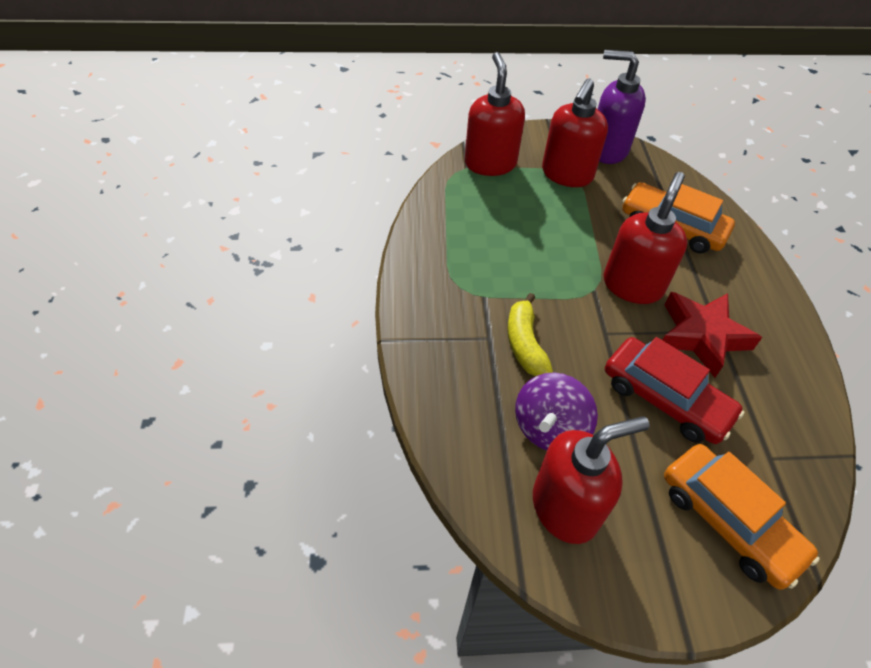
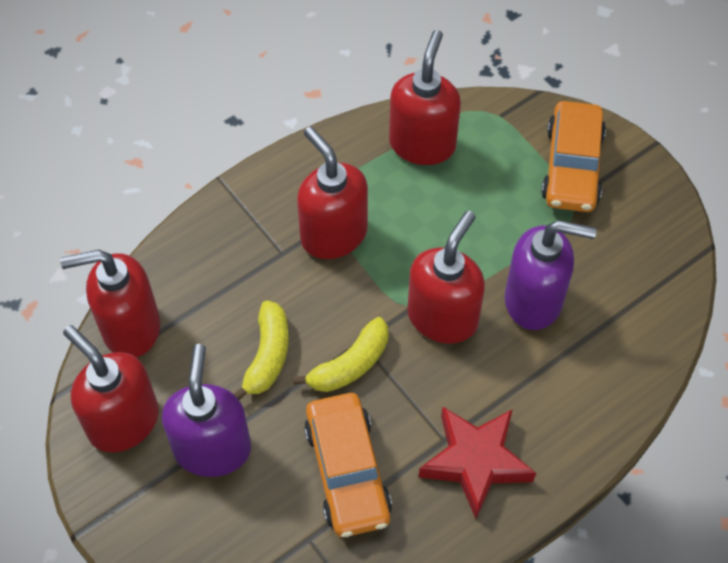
purple soap dispenser: [598,50,646,164] = 1 -> [162,344,251,477] [505,220,597,330] = 2
purple spinning top: [515,372,598,450] = 1 -> none = 0
red car: [605,337,744,444] = 1 -> none = 0
red soap dispenser: [465,52,525,176] [533,416,650,544] [542,78,608,187] [604,172,688,304] = 4 -> [60,250,160,357] [63,325,159,452] [297,126,368,259] [389,30,461,165] [407,211,485,344] = 5
yellow banana: [507,293,553,376] = 1 -> [234,301,289,400] [293,317,388,392] = 2

